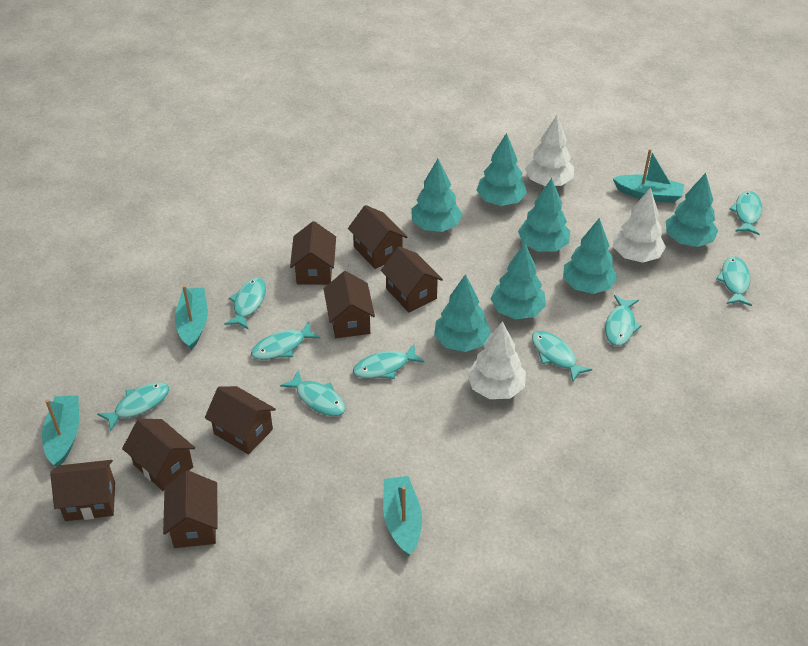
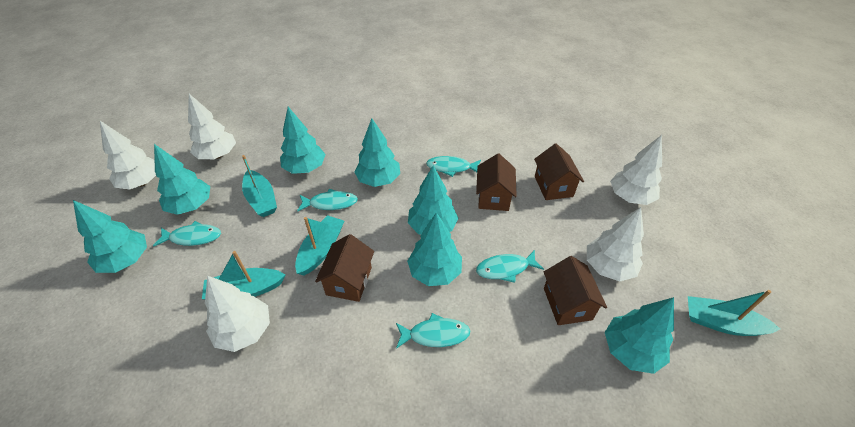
brown house: [50,460,115,521] [122,419,195,491] [163,471,218,548] [205,386,276,455] [290,221,336,285] [324,271,375,338] [348,205,407,269] [381,246,443,313] = 8 -> [315,234,374,302] [476,154,517,211] [534,144,584,200] [544,256,607,325] = 4
turquoise fish: [97,382,169,431] [224,278,266,329] [251,321,321,360] [280,370,345,416] [353,344,425,379] [532,331,592,382] [605,295,642,346] [716,256,752,306] [730,191,762,235] = 9 -> [153,221,221,246] [297,188,358,212] [396,313,470,349] [426,156,481,177] [476,250,544,283] = 5
white tree: [467,321,526,399] [525,115,574,186] [613,187,666,263] = 3 -> [100,121,156,189] [188,94,236,159] [205,275,270,352] [587,207,644,281] [610,135,662,205] = 5

